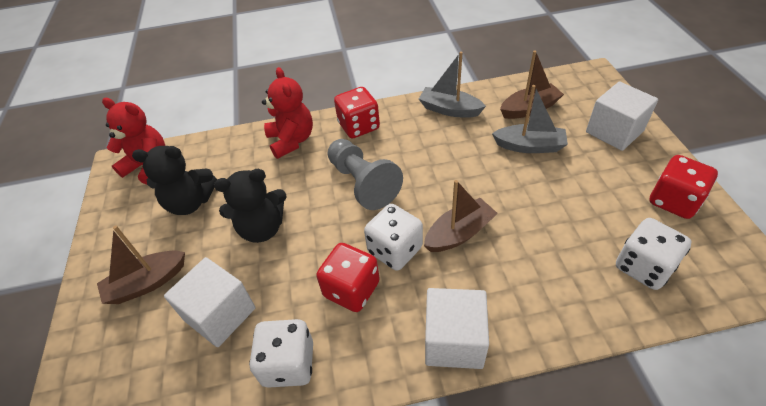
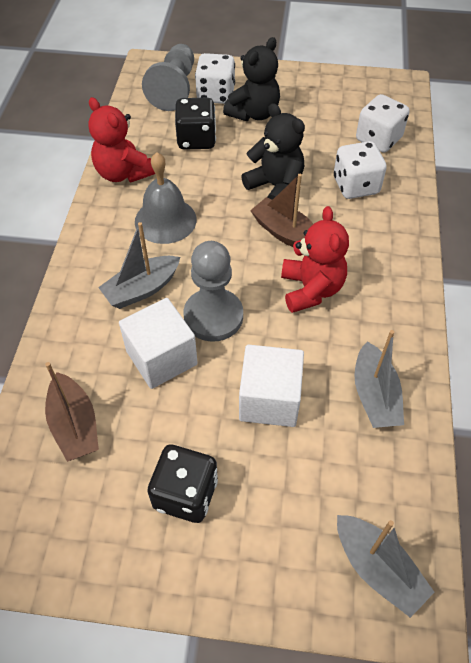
black dice: none = 0 -> [147,445,218,523] [175,98,216,150] = 2
brown boat: [97,225,185,304] [424,180,497,252] [500,51,564,119] = 3 -> [45,362,99,462] [250,174,313,247] = 2
grey bell: none = 0 -> [135,152,196,244] = 1
grey boat: [419,52,486,118] [492,85,568,153] = 2 -> [98,222,180,309] [337,515,435,618] [354,330,404,428] = 3
grey pawn: [328,139,403,210] = 1 -> [142,44,194,111] [184,241,243,342] = 2
red dice: [316,243,380,312] [334,87,380,138] [649,155,718,219] = 3 -> none = 0
white cube: [164,257,256,347] [425,288,489,369] [586,82,658,151] = 3 -> [119,298,198,389] [239,345,304,427] = 2

